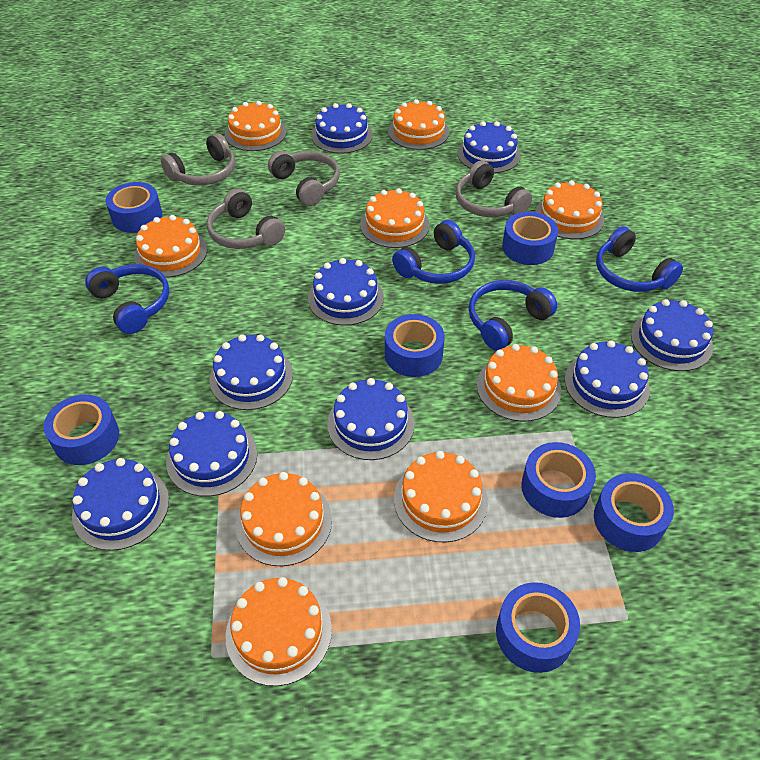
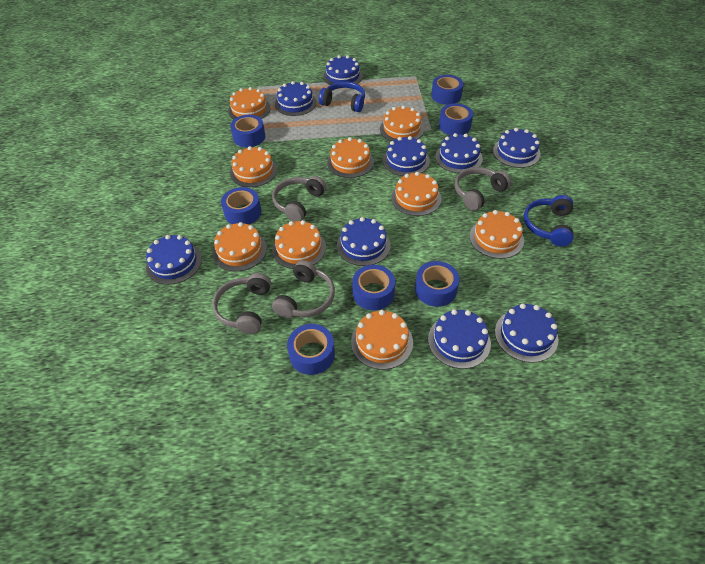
blue headphones: [85,264,169,334] [392,220,475,284] [469,280,557,351] [596,226,683,292] = 4 -> [319,82,365,112] [524,195,574,246] = 2

